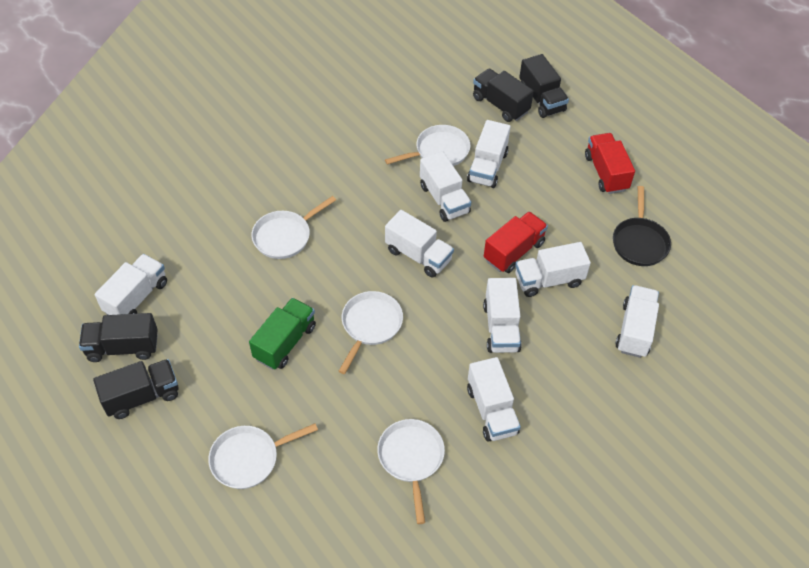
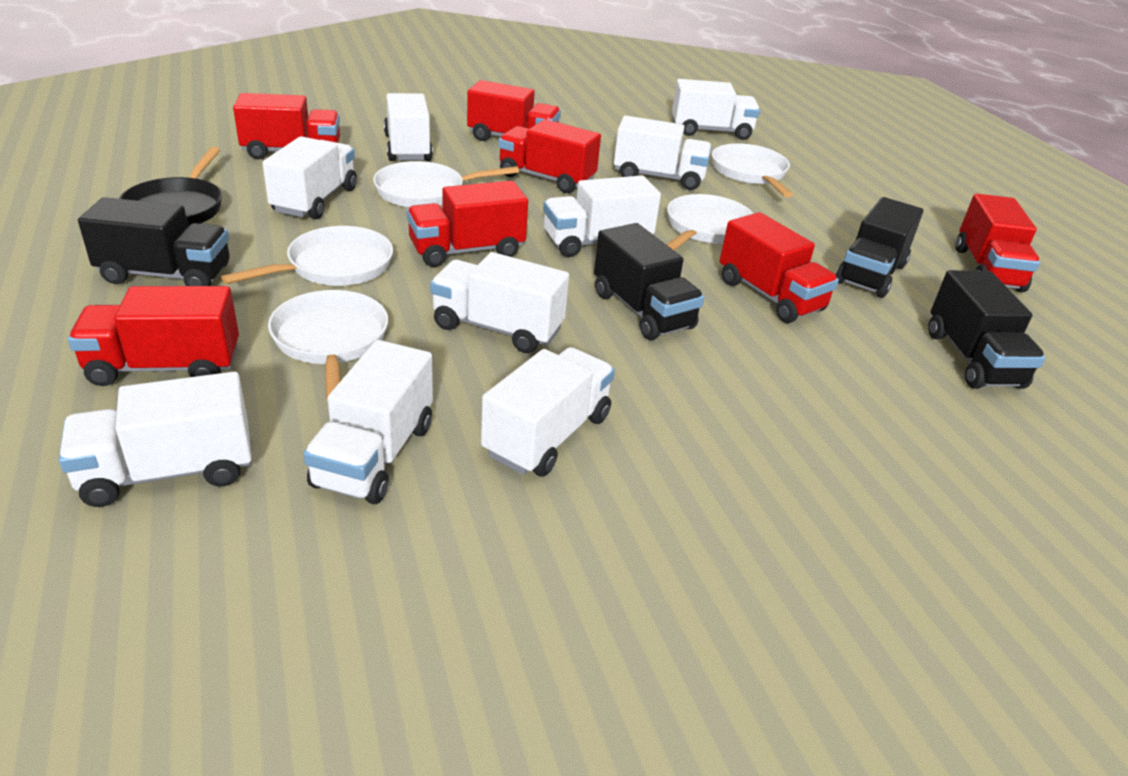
green truck: [249,298,316,370] = 1 -> none = 0
red truck: [484,212,548,273] [585,133,635,194] = 2 -> [68,286,239,386] [233,93,340,159] [407,181,528,267] [467,80,561,141] [498,119,601,193] [720,212,839,323] [955,193,1040,292] = 7
white truck: [95,254,167,315] [385,210,454,278] [420,151,471,222] [467,120,511,188] [467,357,521,442] [483,278,522,353] [515,242,591,297] [615,285,659,358] = 8 -> [58,372,252,507] [262,136,357,219] [303,340,433,504] [384,93,433,161] [430,252,569,353] [481,347,615,477] [543,175,661,257] [614,116,712,190] [672,79,760,140] = 9

